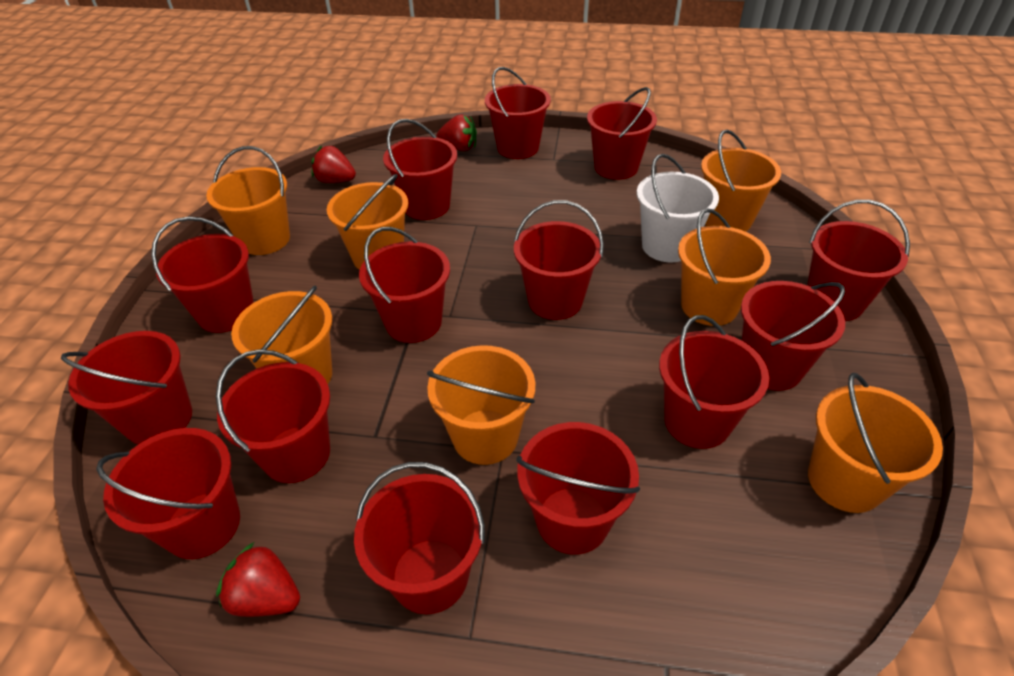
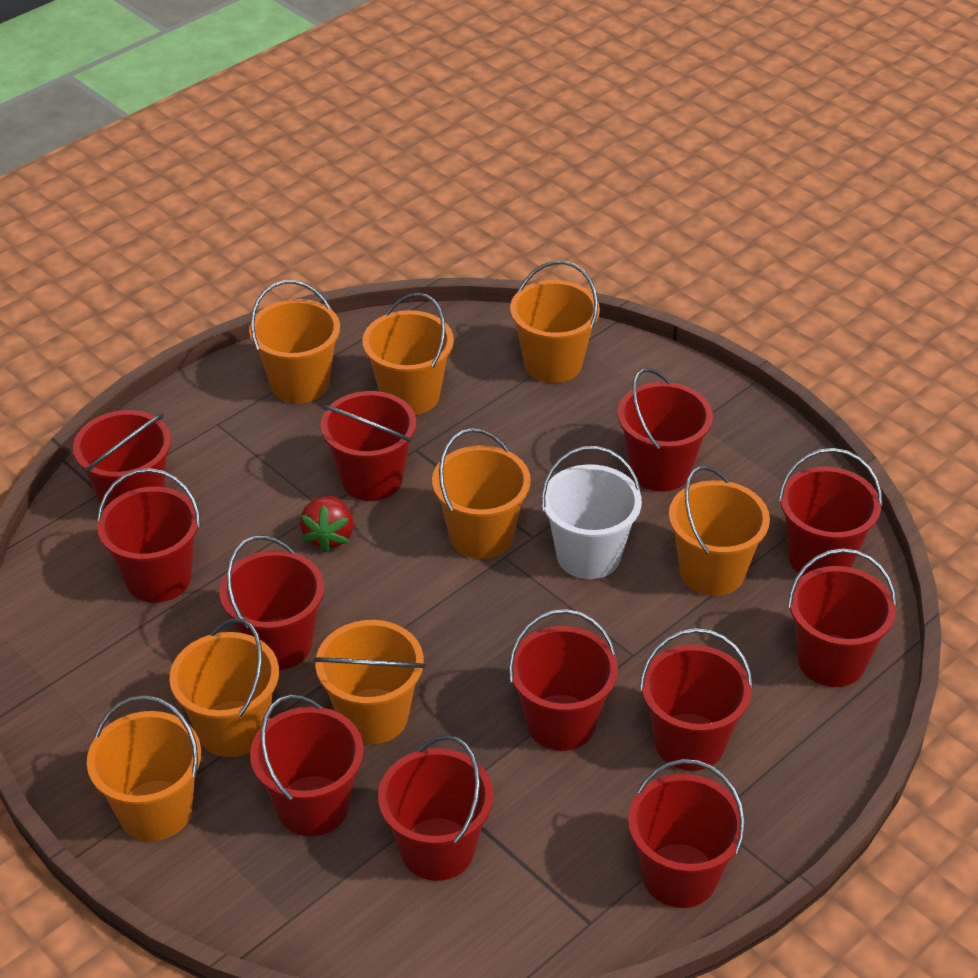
orange bucket: [206,146,290,255] [231,286,332,384] [327,174,408,270] [427,345,535,465] [678,208,771,326] [701,130,781,232] [808,373,943,513] = 7 -> [87,695,201,841] [169,618,279,757] [249,280,340,403] [314,620,426,744] [362,293,454,415] [432,428,531,559] [510,261,600,383] [669,466,770,596] = 8
red bucket: [61,331,192,444] [96,428,240,559] [151,217,254,333] [216,349,330,483] [354,462,485,614] [359,227,450,343] [383,119,457,220] [485,67,551,159] [514,200,604,320] [516,422,640,555] [587,87,657,180] [659,315,769,449] [741,281,845,391] [807,200,910,321] = 14 -> [73,410,171,510] [97,468,201,603] [219,535,324,670] [250,695,364,836] [321,391,416,501] [378,735,494,881] [508,609,618,751] [617,368,713,492] [628,759,745,908] [639,628,753,771] [778,448,883,576] [788,548,897,687] = 12
red strawberry: [216,542,300,617] [311,145,356,183] [436,115,477,151] = 3 -> [299,496,354,553] = 1

